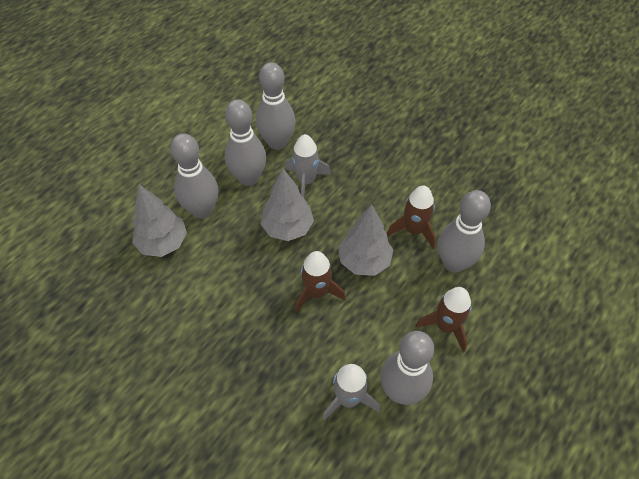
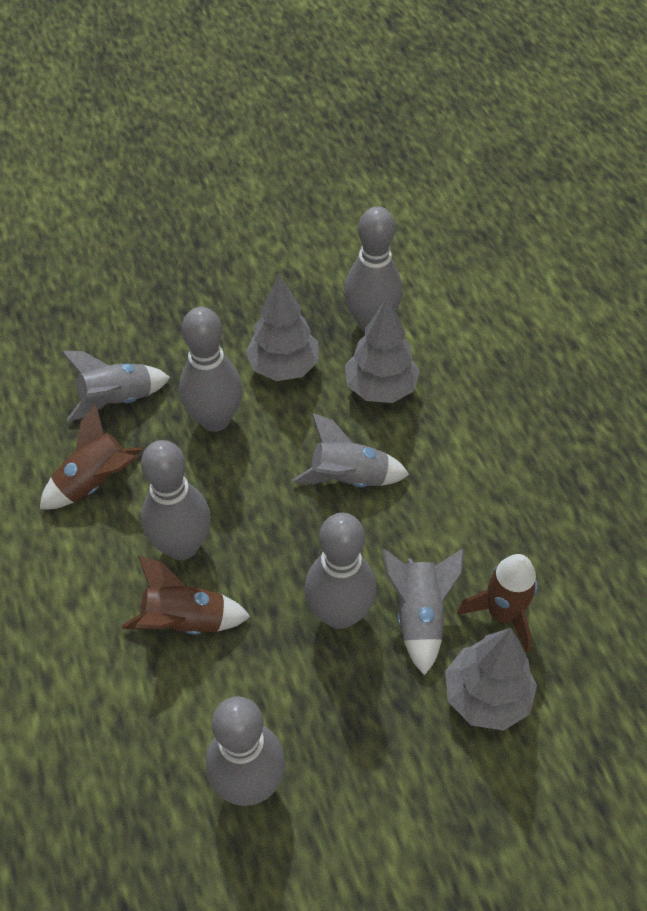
grey rocket: [286,134,331,198] [322,364,380,420] = 2 -> [62,351,170,422] [292,413,409,487] [382,548,464,676] = 3

